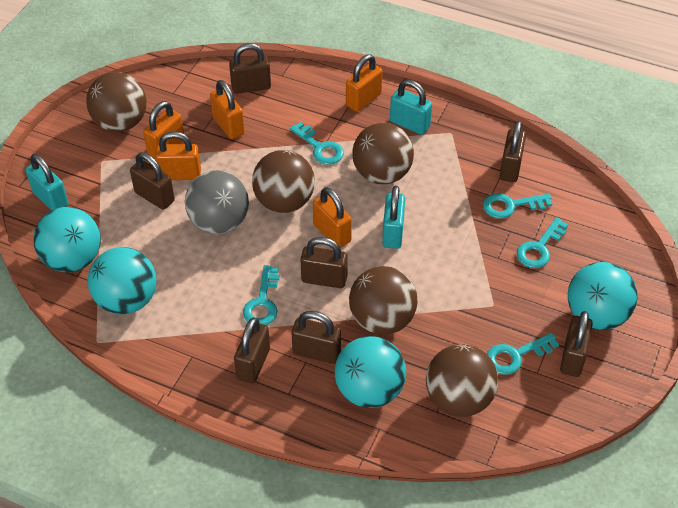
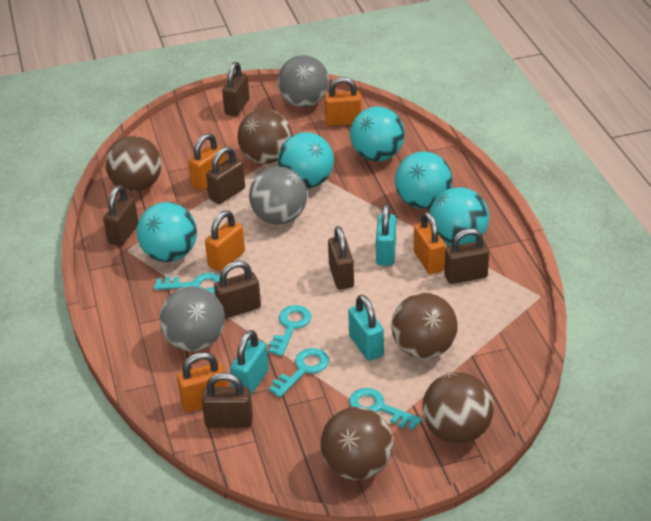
grey ball: [185,170,249,234] = 1 -> [160,286,225,351] [249,166,307,225] [278,55,329,107] = 3
turquoise ball: [33,207,101,272] [88,247,156,314] [335,336,406,408] [568,262,637,330] = 4 -> [136,202,197,262] [278,132,334,188] [350,106,405,161] [395,151,452,209] [430,187,489,246] = 5
turquoise key: [243,265,280,325] [290,122,344,165] [483,193,552,219] [487,333,559,375] [516,217,568,268] = 5 -> [154,273,220,294] [269,305,311,356] [269,348,329,398] [349,388,422,430] = 4

